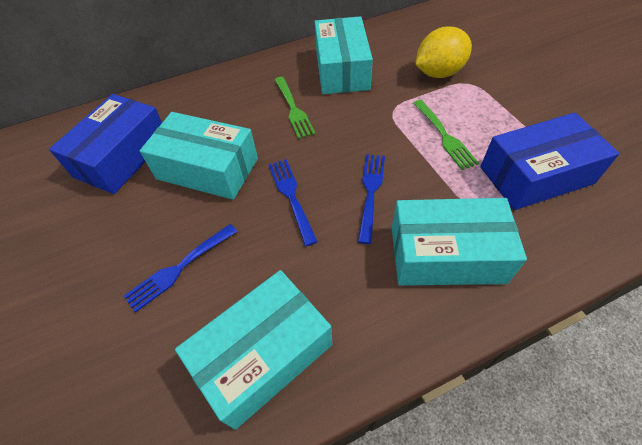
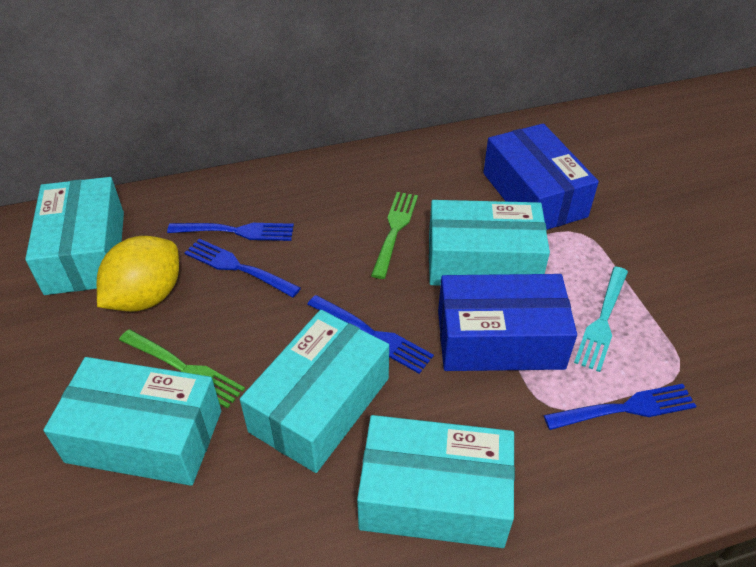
blue fork: [124,224,237,313] [268,159,318,246] [358,154,385,244] = 3 -> [167,223,294,241] [184,239,301,297] [307,295,434,374] [544,384,696,430] = 4
turquoise box: [140,112,258,200] [175,270,332,430] [315,16,373,94] [392,198,527,286] = 4 -> [25,177,124,295] [43,357,221,486] [240,310,389,473] [357,415,515,548] [429,200,550,286] = 5
turquoise fork: none = 0 -> [574,267,628,372] = 1

